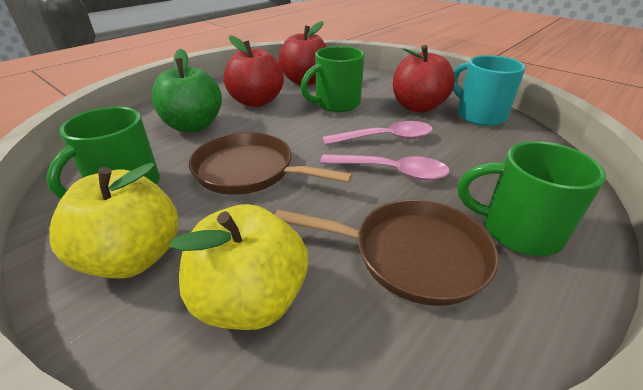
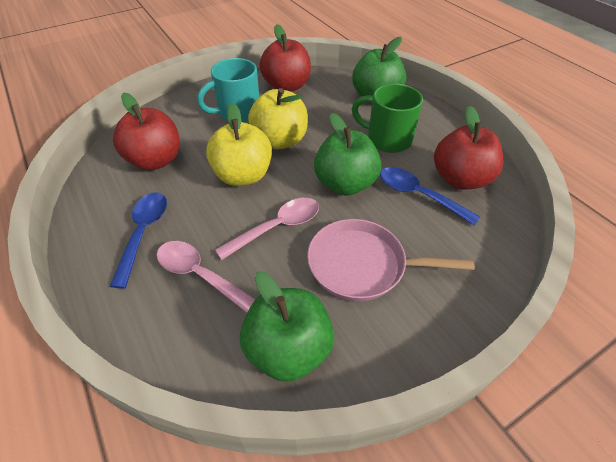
blue spoon: none = 0 -> [110,192,167,289] [380,167,480,226] = 2
brown pan: [189,132,353,195] [275,199,499,306] = 2 -> none = 0
green apple: [151,49,222,132] = 1 -> [240,271,334,382] [314,113,382,196] [352,37,406,96] = 3
green mug: [46,106,160,199] [300,46,364,112] [458,141,606,256] = 3 -> [352,84,423,153] = 1
pink pan: none = 0 -> [307,219,475,301] = 1

